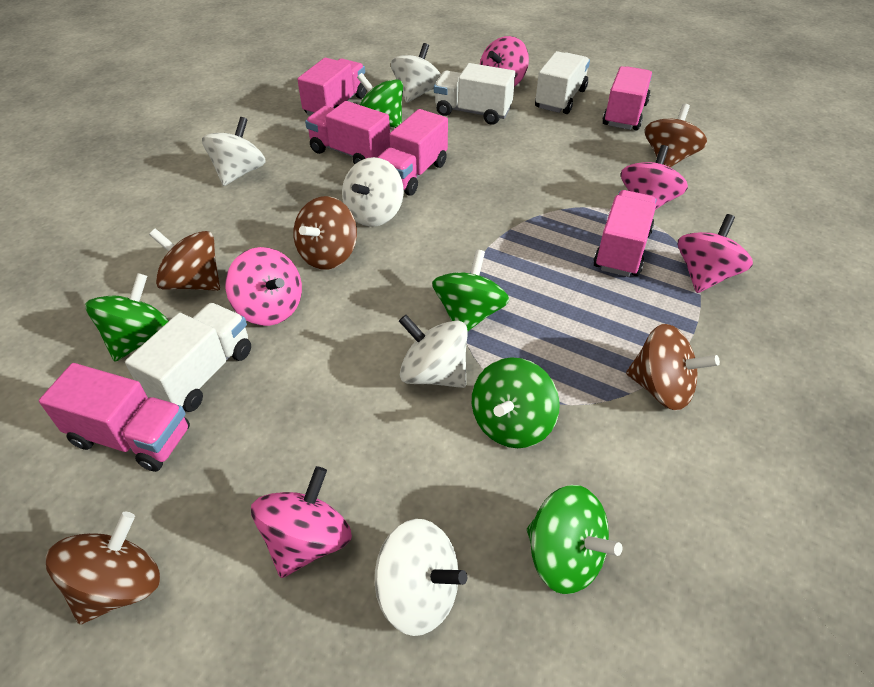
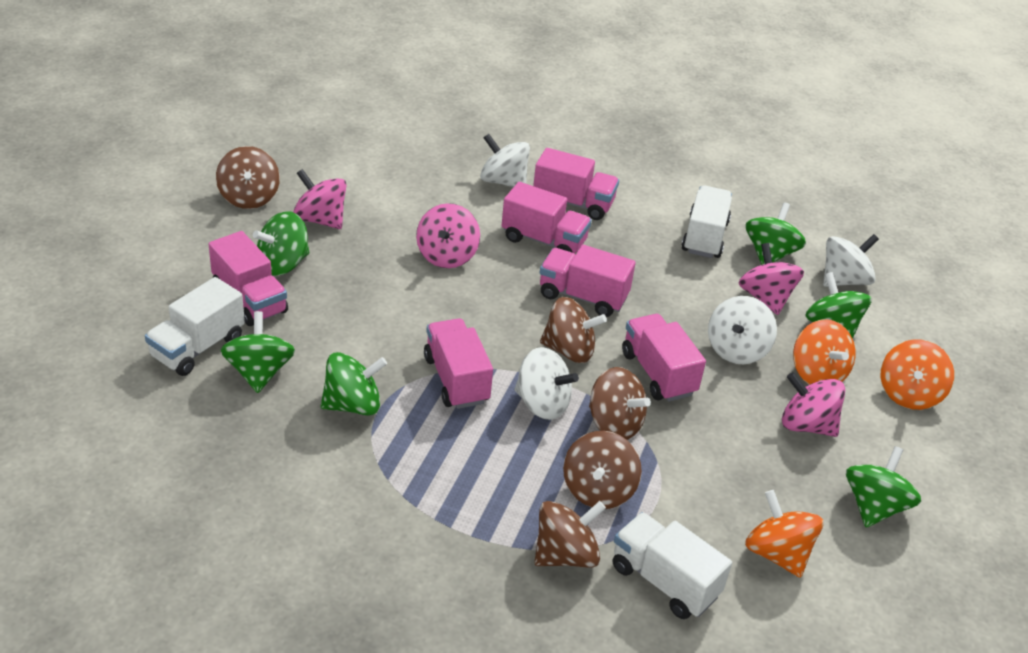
green spinning top: [85,273,169,361] [357,73,403,128] [432,249,509,331] [472,357,560,448] [527,485,622,594] = 5 -> [221,311,295,393] [253,211,309,276] [321,352,387,415] [746,202,806,265] [805,272,872,339] [846,446,921,527] = 6
orange spinning top: none = 0 -> [745,490,824,578] [793,319,856,385] [881,339,954,410] = 3
pink spinning top: [225,247,302,326] [251,466,352,578] [480,36,529,87] [621,145,688,210] [678,214,753,293] = 5 -> [293,169,347,229] [416,203,480,268] [738,243,804,315] [782,372,845,437] = 4
white spinning top: [202,117,266,186] [342,157,404,227] [375,519,467,636] [391,43,441,103] [399,315,468,388] = 5 -> [480,134,530,187] [515,347,579,420] [708,296,777,364] [823,234,879,287] = 4

